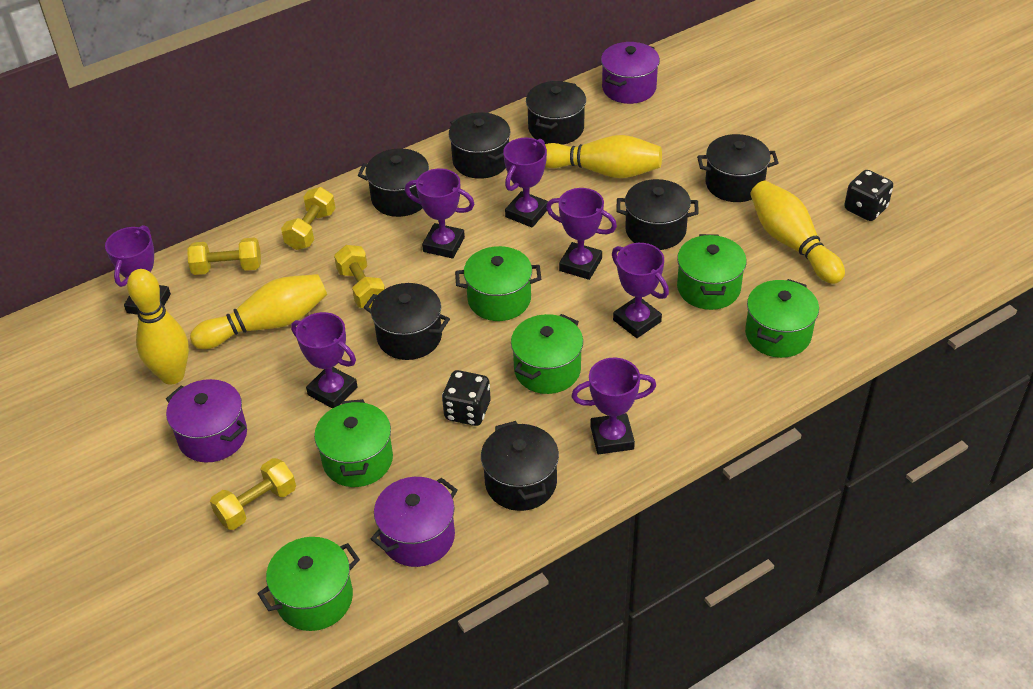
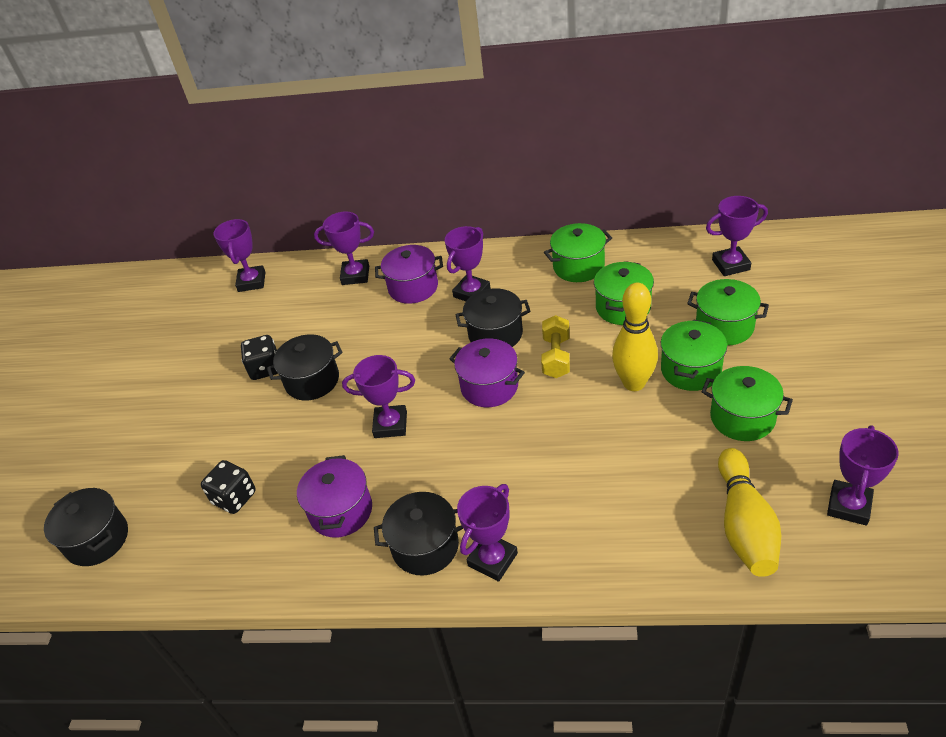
black pot: [358,148,429,217] [364,283,450,360] [449,113,510,179] [481,421,559,511] [526,81,586,145] [616,179,699,250] [697,134,778,202] = 7 -> [44,488,128,566] [267,334,343,400] [374,492,463,576] [455,288,531,347] = 4
green pot: [257,537,360,631] [314,399,393,487] [455,246,541,321] [511,314,583,394] [677,234,747,310] [745,279,819,358] = 6 -> [544,223,612,282] [594,261,654,325] [661,319,727,391] [687,279,769,345] [702,366,793,441] = 5
yellow bowling pin: [127,269,189,384] [190,274,327,349] [545,135,662,178] [750,181,845,284] = 4 -> [612,283,658,391] [718,448,781,577] = 2
yellow dumbbell: [187,238,261,275] [210,458,296,530] [281,187,335,250] [334,245,385,309] = 4 -> [541,315,570,378] = 1

